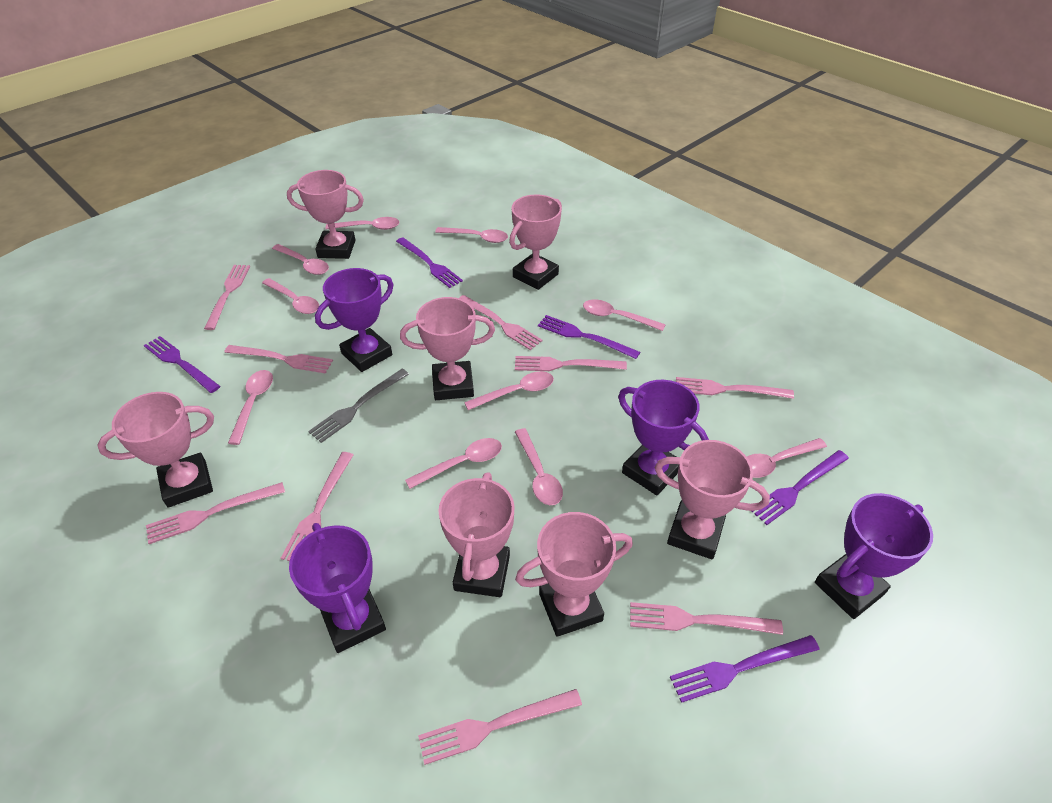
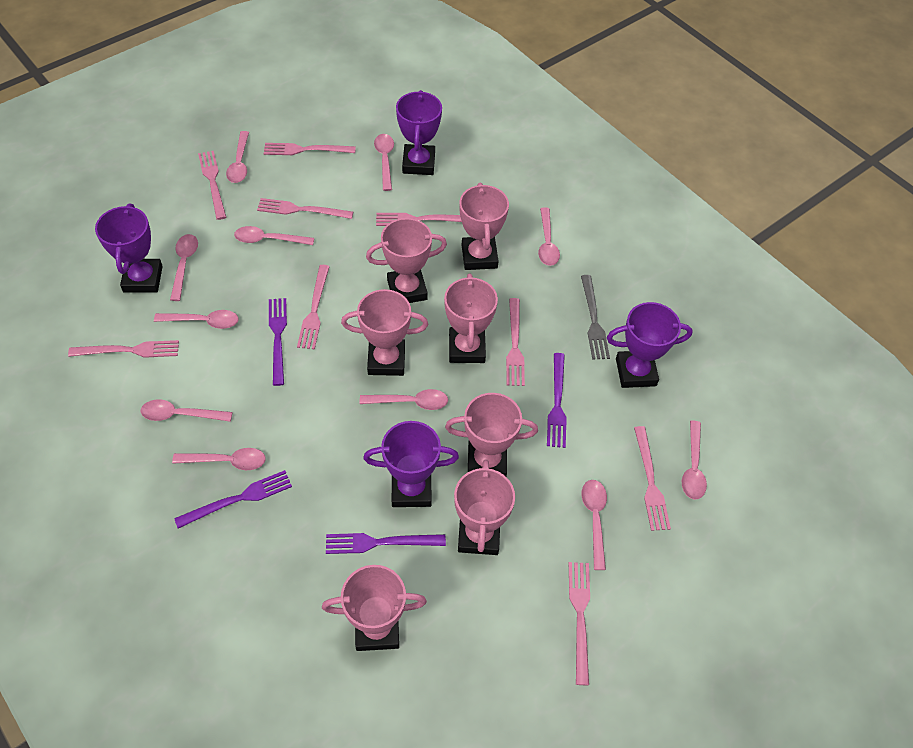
pink spoon: [228,370,273,445] [262,278,319,314] [272,244,329,275] [326,217,400,230] [405,438,502,489] [435,227,508,243] [464,371,554,410] [515,428,563,505] [583,299,666,331] [747,438,827,478] = 10 -> [141,399,232,422] [154,310,239,329] [170,234,198,301] [172,448,266,470] [226,131,249,183] [234,226,314,245] [359,389,448,410] [374,134,394,191] [538,207,560,266] [581,480,607,570] [682,420,707,499] = 11
purple fork: [144,336,220,393] [396,237,463,288] [538,315,640,359] [670,635,820,703] [751,450,849,525] = 5 -> [174,470,292,529] [269,298,287,386] [326,533,446,554] [547,353,567,448] = 4

